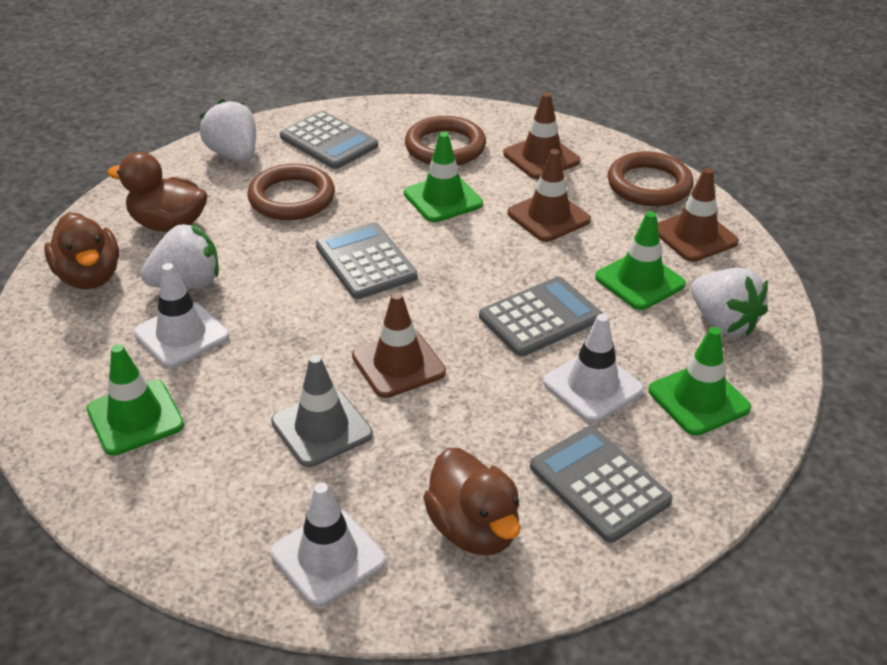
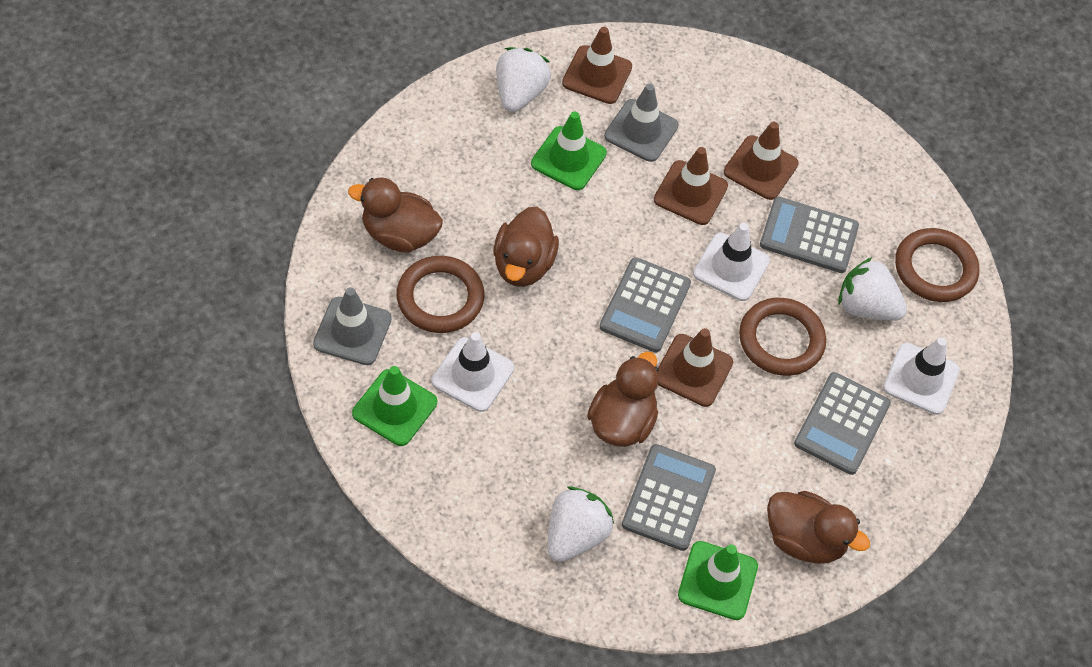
brown duck: [44,212,119,289] [107,152,208,232] [423,448,521,556] = 3 -> [348,177,443,253] [493,207,559,287] [587,351,658,447] [767,491,870,564] = 4
green traffic cone: [87,344,184,455] [404,132,483,222] [595,211,686,310] [649,327,751,436] = 4 -> [352,366,437,446] [531,112,607,190] [678,541,758,620] = 3
grey traffic cone: [271,355,373,467] = 1 -> [313,287,392,365] [604,83,678,162] = 2

